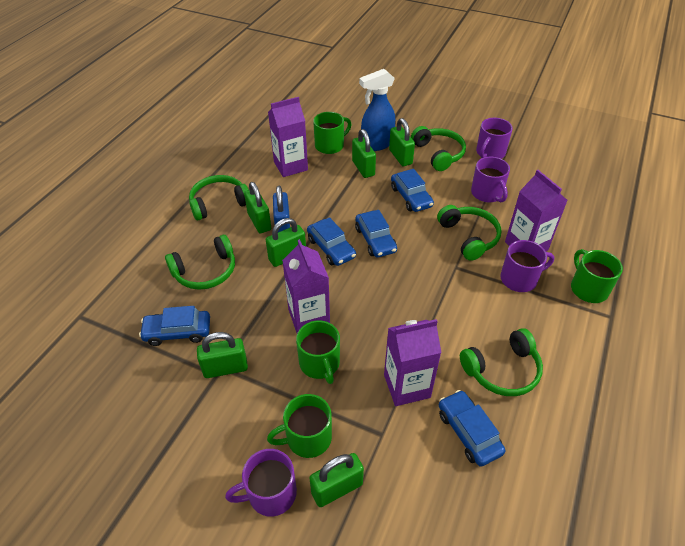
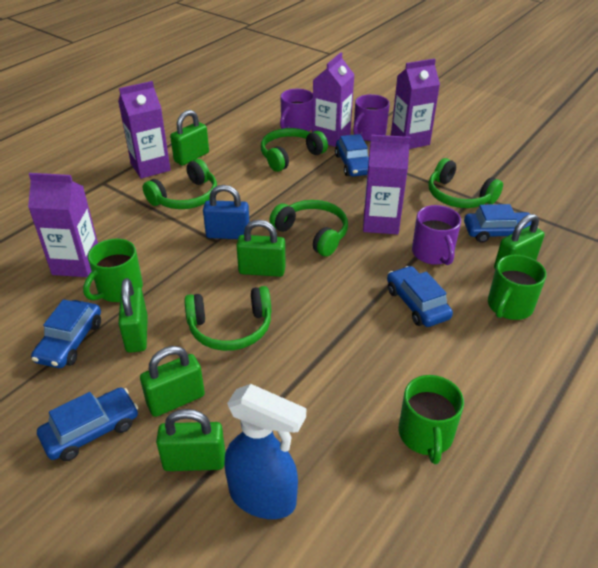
green mug: [267,394,332,458] [296,320,340,384] [313,112,351,154] [571,249,623,303] = 4 -> [83,239,143,302] [399,375,464,464] [488,255,546,320] = 3
purple carton: [268,97,308,177] [282,239,330,333] [384,319,442,406] [505,170,567,251] = 4 -> [28,173,98,277] [118,81,171,179] [312,52,355,147] [363,135,410,234] [391,58,440,149] = 5
purple mug: [225,449,297,517] [471,157,510,202] [476,118,513,159] [500,240,554,292] = 4 -> [280,89,313,131] [353,94,390,141] [412,205,461,265] = 3

